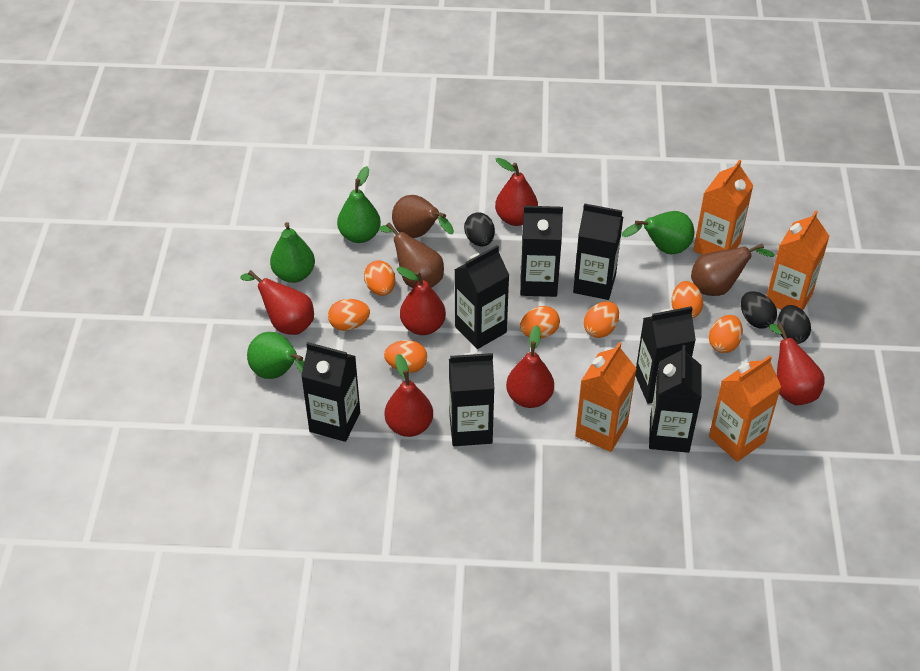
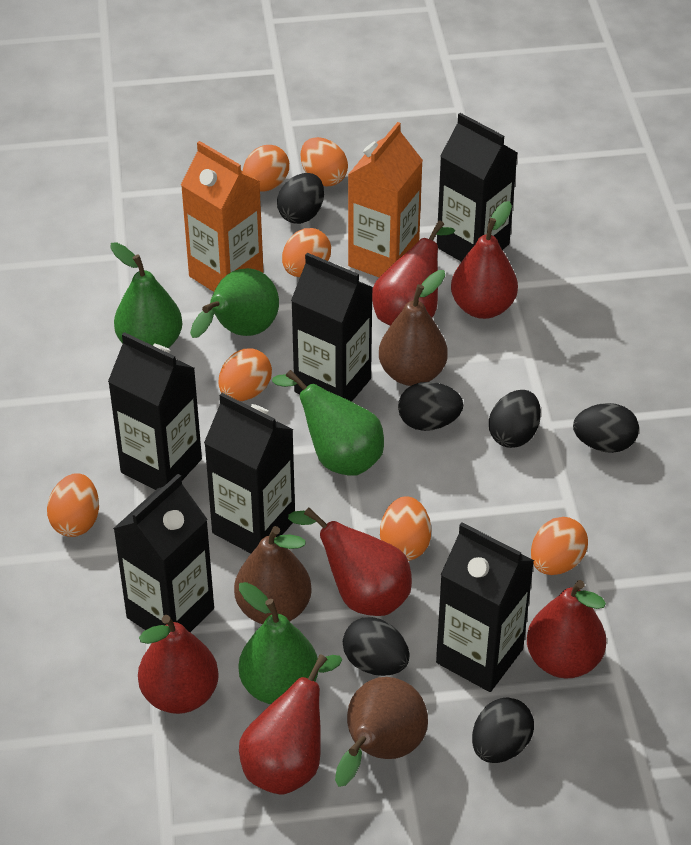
black carton: [301,342,360,442] [449,353,494,446] [455,245,510,349] [520,206,563,297] [573,203,623,300] [635,306,696,404] [649,345,702,453] = 7 -> [108,332,202,490] [113,474,214,632] [204,393,295,553] [291,253,373,402] [436,523,534,692] [437,113,517,262] = 6
black egg: [464,212,495,247] [741,291,777,329] [777,305,811,344] = 3 -> [277,173,324,224] [343,617,410,676] [398,382,463,431] [472,697,534,763] [489,390,541,448] [573,403,639,453] = 6
orange carton: [575,342,637,452] [693,160,754,255] [709,355,781,462] [767,210,830,310] = 4 -> [181,141,263,292] [348,122,423,277] = 2

